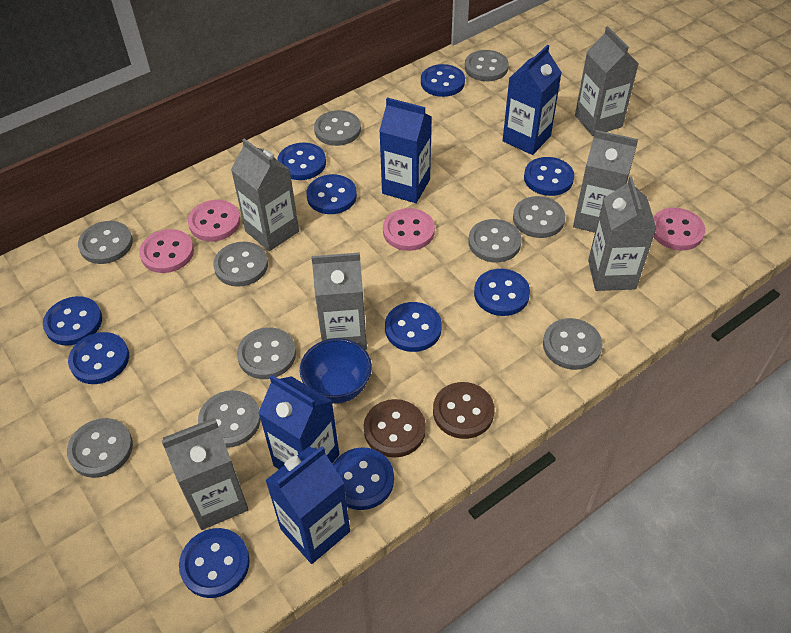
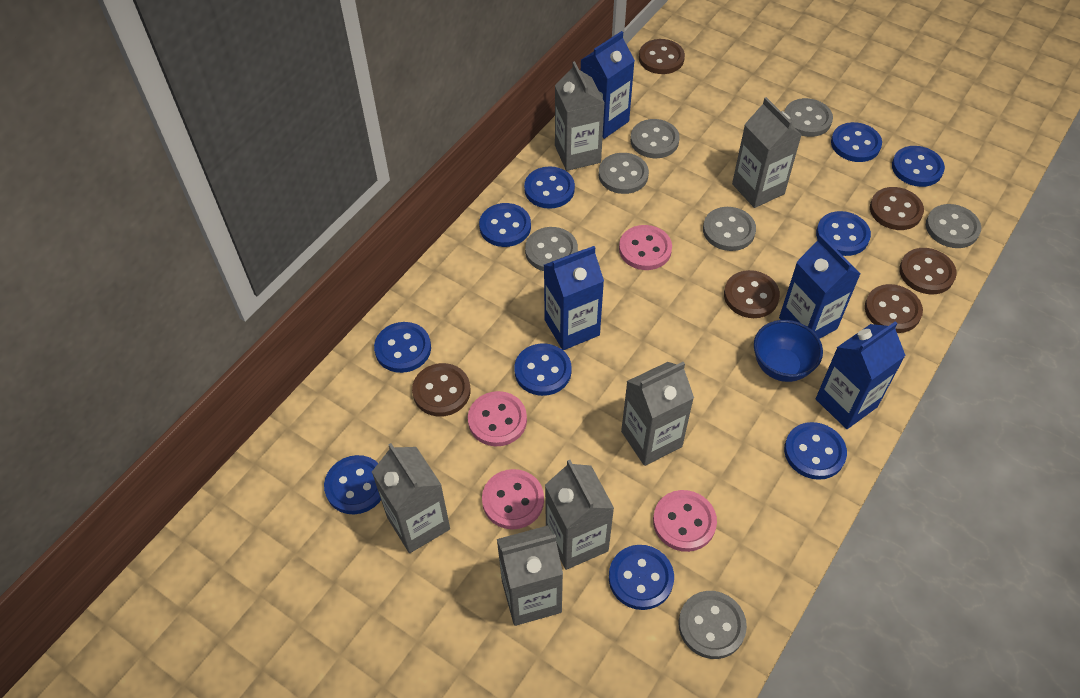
brown button: [364,399,426,458] [433,382,495,439] = 2 -> [412,363,470,417] [639,39,685,74] [724,270,780,318] [865,284,923,333] [870,187,924,230] [899,248,957,294] = 6
grey button: [67,418,133,478] [78,221,133,264] [198,390,261,448] [213,242,268,287] [237,327,296,379] [314,110,361,146] [465,50,509,81] [468,219,522,262] [513,196,565,238] [543,318,603,370] = 10 -> [525,227,578,271] [599,153,649,194] [630,119,680,158] [678,591,747,659] [703,207,756,251] [784,98,833,137] [926,204,981,248] = 7

